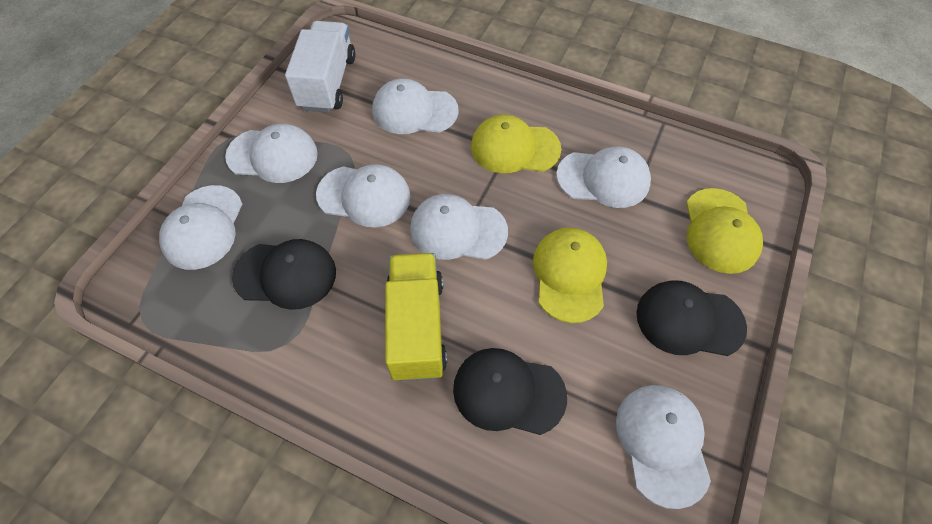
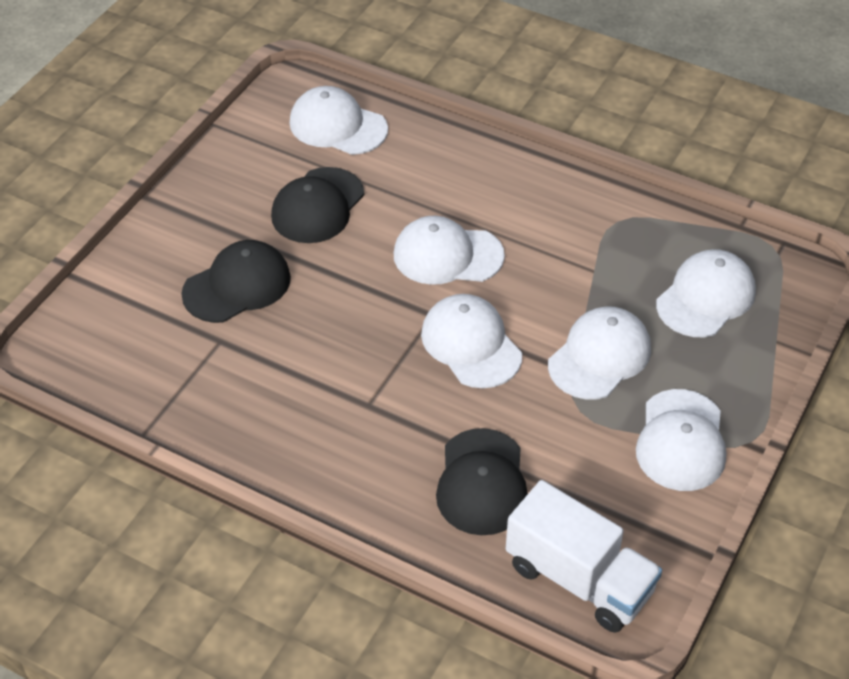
white cap: [159,185,243,270] [225,124,318,183] [316,164,411,227] [372,78,459,134] [410,194,508,260] [556,147,651,208] [616,385,711,509] = 7 -> [289,86,388,155] [394,216,505,285] [421,294,522,388] [548,306,651,400] [636,389,726,491] [656,249,756,337] = 6
yellow cap: [471,115,562,173] [533,228,607,323] [686,188,763,274] = 3 -> none = 0
yellow truck: [385,253,447,381] = 1 -> none = 0

